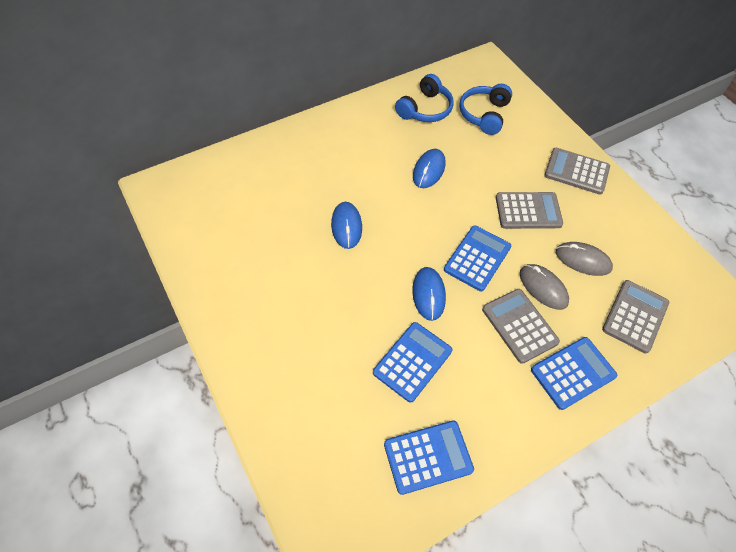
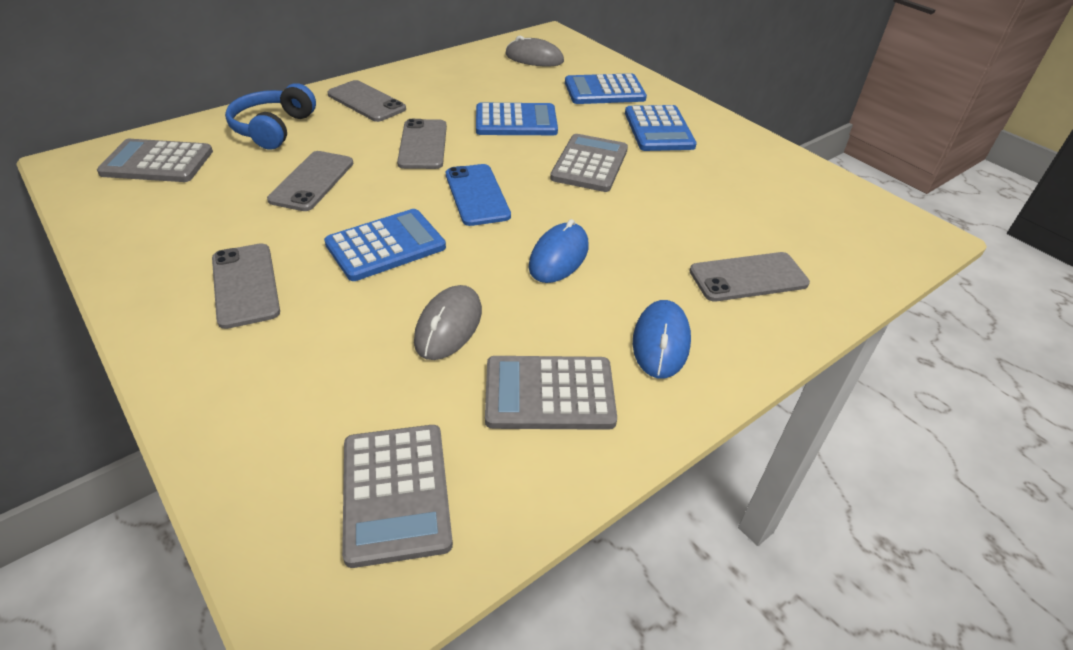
blue headphones: [395,74,454,122] [459,84,512,135] = 2 -> [225,83,316,150] = 1
blue mouse: [331,202,362,249] [412,267,446,321] [413,149,446,188] = 3 -> [529,219,588,283] [633,300,691,378] = 2
blue phone: none = 0 -> [446,164,511,226] = 1
grey phone: none = 0 -> [212,243,280,329] [267,151,353,211] [327,80,406,122] [397,119,447,169] [690,252,810,302] = 5

